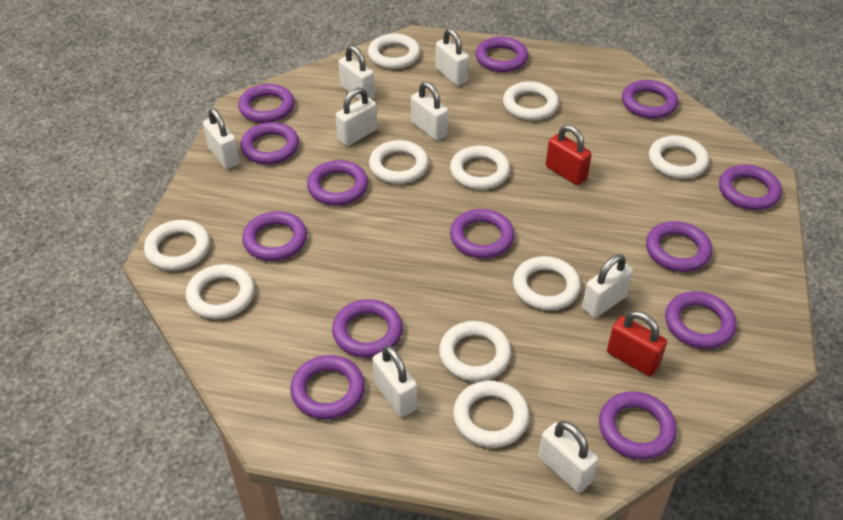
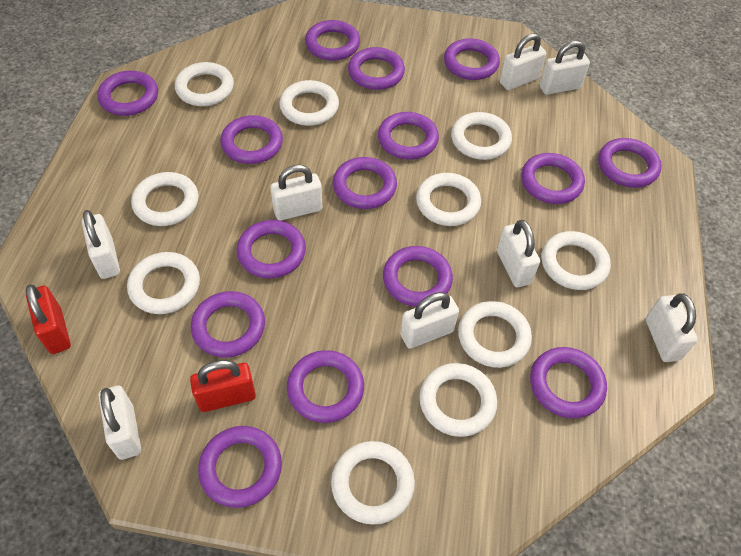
purple ring: [238,84,294,123] [240,122,299,164] [242,211,307,261] [290,355,365,419] [307,160,368,205] [332,299,403,358] [450,209,514,258] [476,37,528,72] [599,391,677,460] [622,80,678,119] [646,221,712,272] [665,291,736,349] [719,165,782,210] = 13 -> [97,71,158,116] [191,291,265,358] [198,426,282,508] [220,115,283,164] [237,220,306,278] [287,350,364,423] [305,20,360,61] [333,157,397,209] [348,47,405,90] [378,112,439,160] [383,246,453,307] [444,38,500,80] [521,153,585,204] [530,347,607,419] [598,138,662,188] = 15

